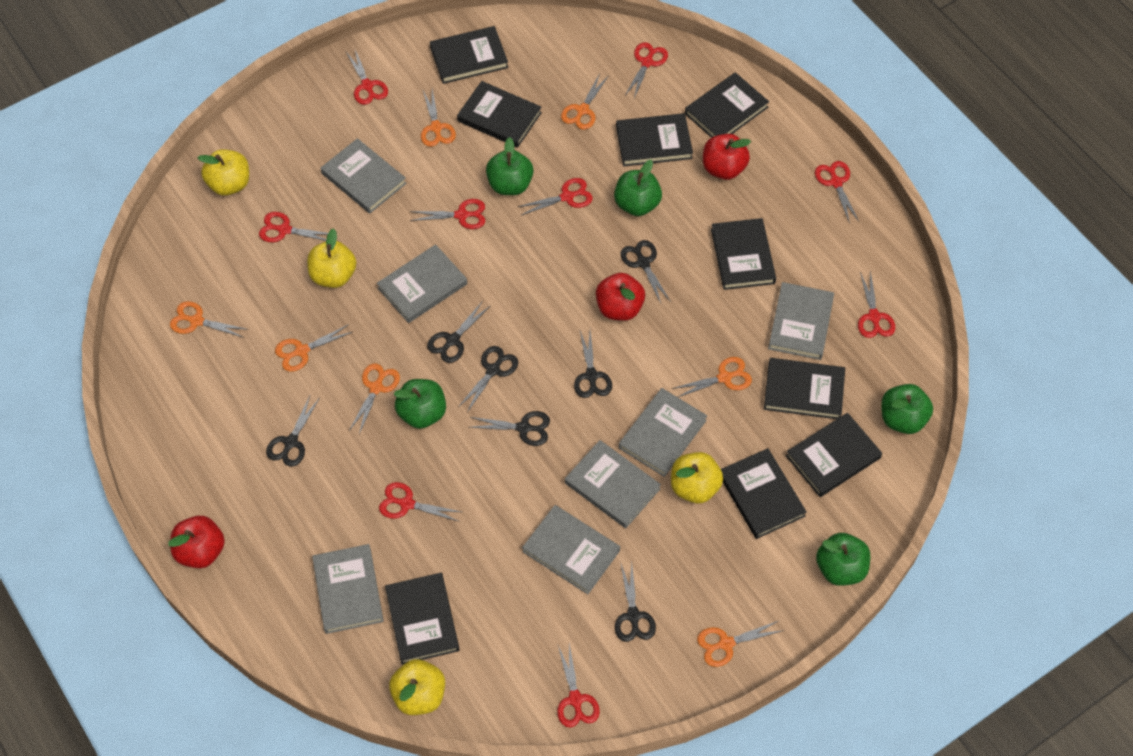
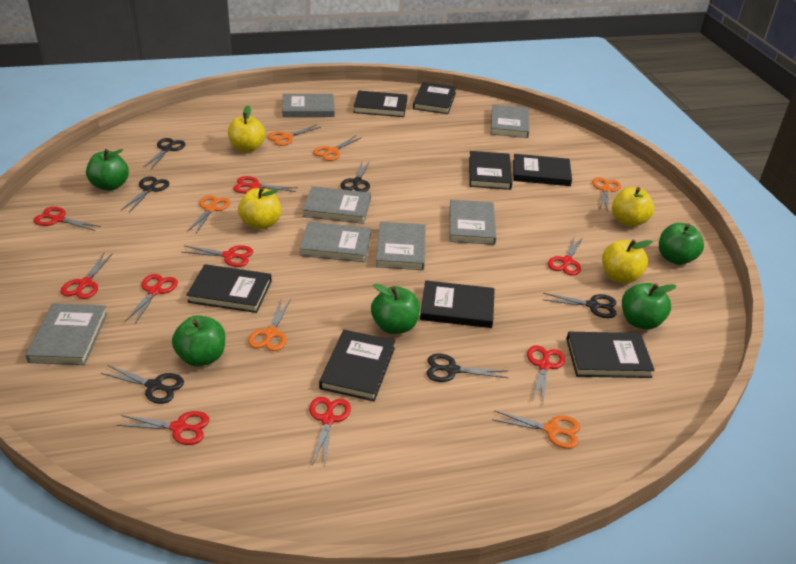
black book: [385,573,460,665] [430,26,508,84] [457,81,542,148] [616,113,693,166] [685,72,769,138] [711,218,776,290] [721,448,807,539] [764,358,845,419] [786,413,882,497] = 9 -> [186,264,272,313] [319,330,395,401] [353,90,407,117] [413,82,457,114] [420,280,495,328] [469,151,512,190] [513,154,572,186] [566,332,655,378] = 8
black scissors: [266,396,319,466] [427,302,491,363] [458,346,518,412] [470,411,550,446] [574,331,612,398] [615,563,656,642] [621,240,671,303] = 7 -> [101,365,184,404] [121,176,169,213] [144,138,185,169] [340,161,370,192] [426,354,508,382] [543,293,617,318] = 6
orange scissors: [170,301,249,338] [275,324,352,372] [349,363,400,434] [421,89,456,147] [561,73,609,130] [672,357,752,397] [697,620,784,667] = 7 -> [187,195,230,233] [248,300,291,351] [267,125,321,146] [313,136,362,161] [492,410,580,449] [592,178,621,212] = 6
red apple: [168,516,225,568] [596,273,645,321] [703,134,751,180] = 3 -> none = 0

